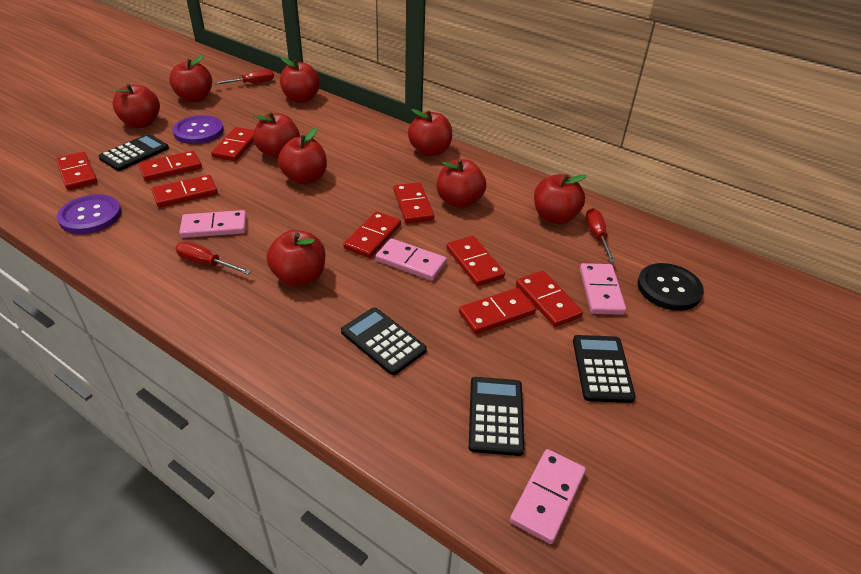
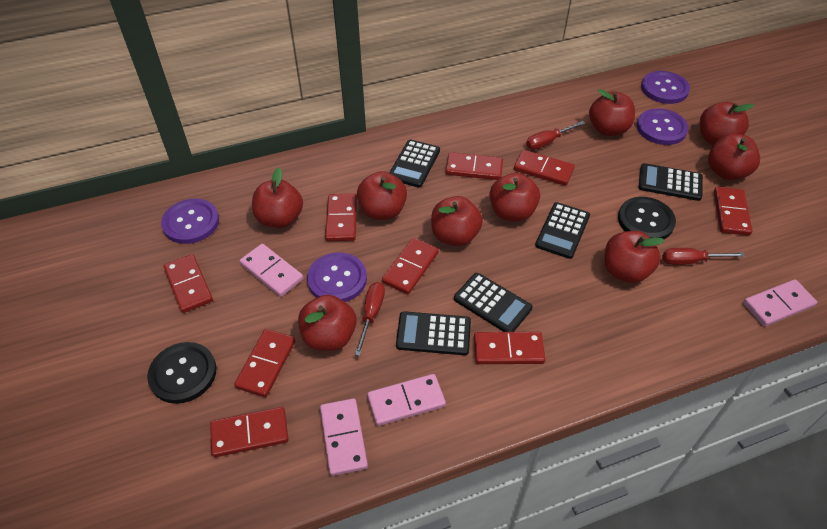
black button: [637,263,704,311] = 1 -> [147,342,217,404] [618,197,676,239] = 2
black calculator: [99,134,169,171] [341,307,427,375] [469,377,524,456] [573,335,636,403] = 4 -> [389,139,440,188] [396,311,471,355] [454,273,532,332] [535,202,590,259] [638,163,703,201] = 5
purple button: [57,194,121,234] [173,115,224,144] = 2 -> [161,198,219,244] [307,252,367,302] [637,108,688,145] [641,71,690,104] = 4

